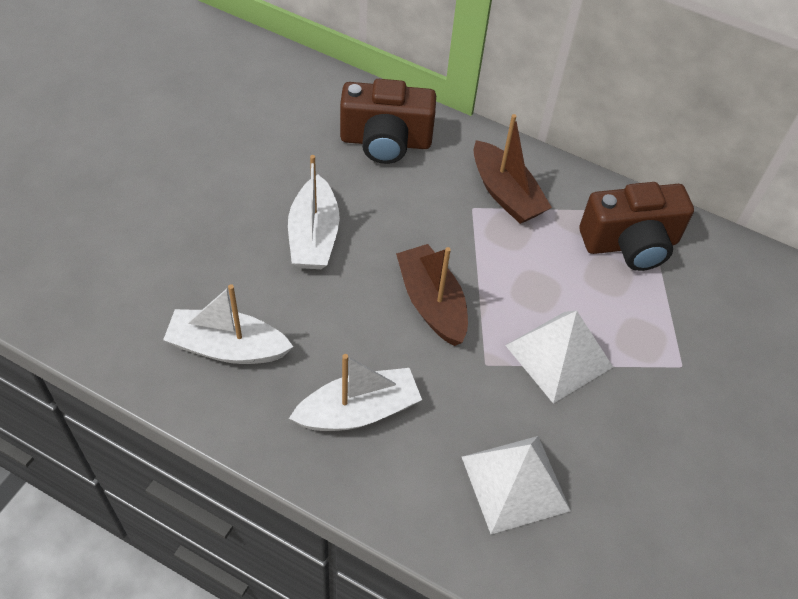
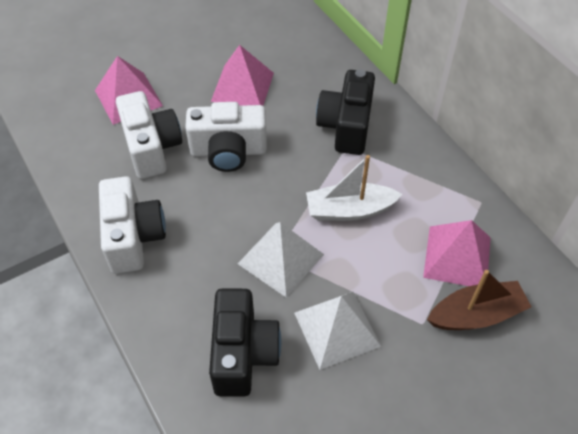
black camera: none = 0 -> [209,289,281,397] [316,69,375,155] = 2
brown boat: [396,244,468,346] [474,114,552,224] = 2 -> [427,270,532,330] = 1
brown camera: [340,79,436,164] [580,182,694,271] = 2 -> none = 0
pink pyramid: none = 0 -> [95,56,163,125] [211,45,274,106] [423,220,491,286] = 3
white boat: [163,284,293,364] [288,155,340,269] [289,354,422,431] = 3 -> [306,155,402,221] = 1
white camera: none = 0 -> [99,176,166,274] [116,91,182,179] [185,102,267,172] = 3

